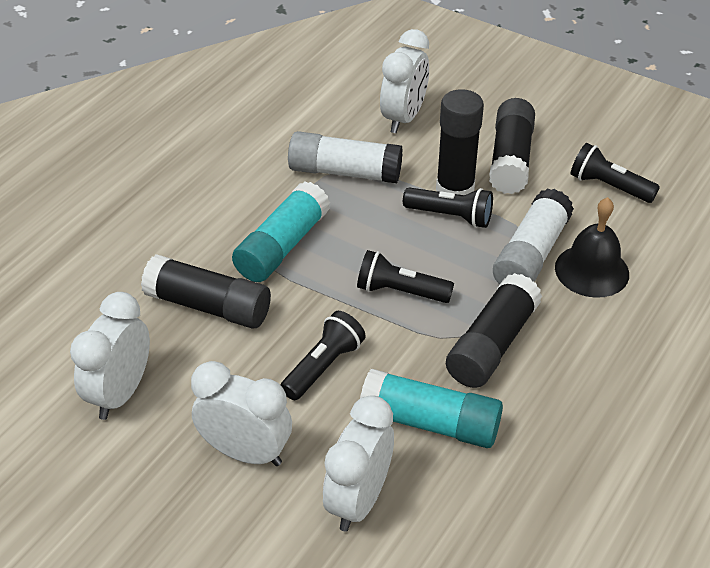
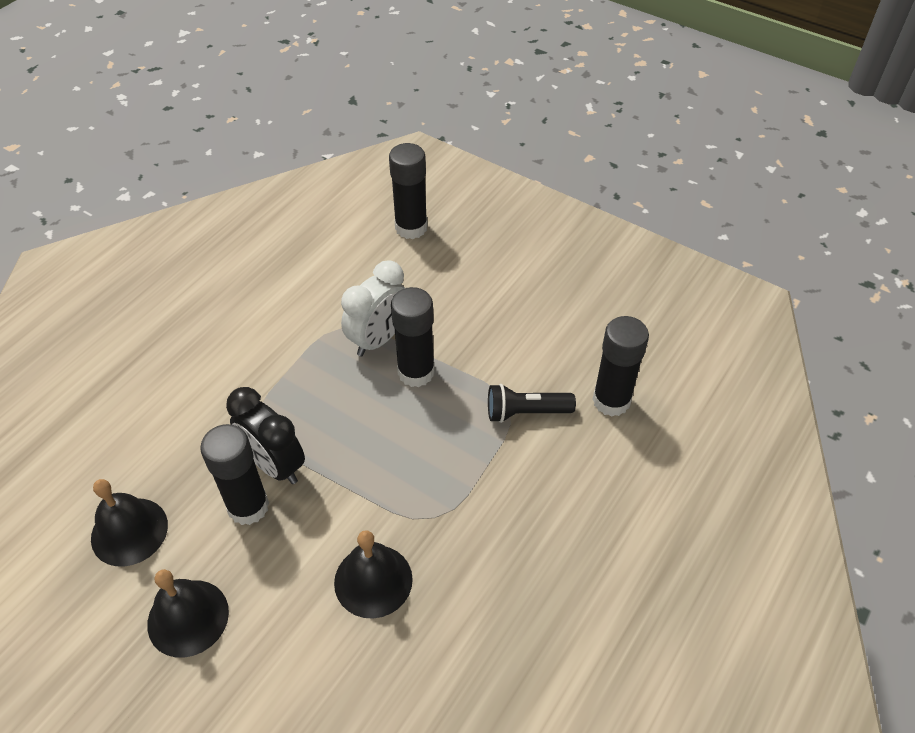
black bell: [555,197,629,298] = 1 -> [91,479,168,567] [147,569,229,658] [334,530,413,619] = 3
black clock: none = 0 -> [226,387,305,484] = 1
black flashlight: [281,311,366,400] [357,250,454,303] [403,187,493,228] [571,143,660,203] = 4 -> [488,384,576,423] = 1
turquoise glue stick: [232,182,330,282] [360,369,503,448] = 2 -> none = 0
white clock: [70,292,150,420] [191,361,292,466] [323,395,394,532] [380,29,429,133] = 4 -> [341,260,405,356] = 1
white glue stick: [288,131,403,183] [493,188,574,284] = 2 -> none = 0

